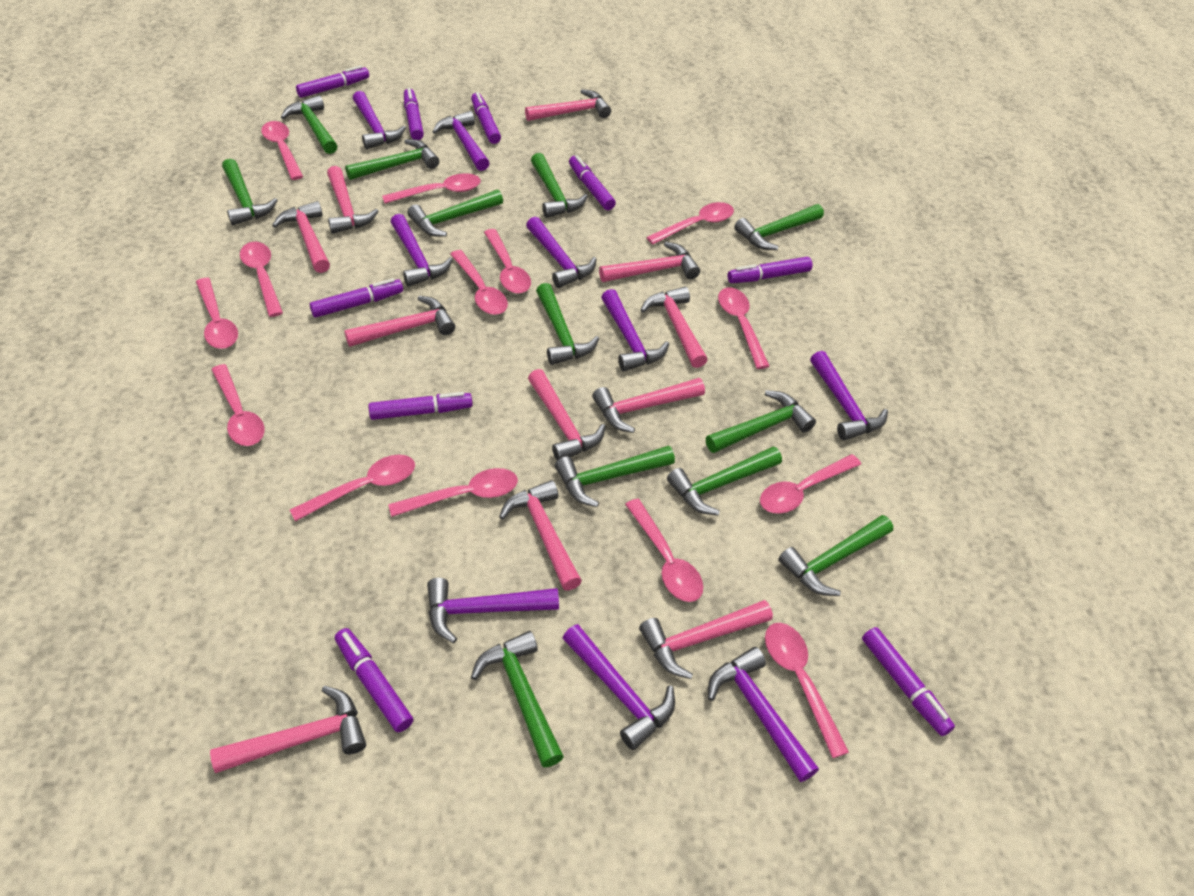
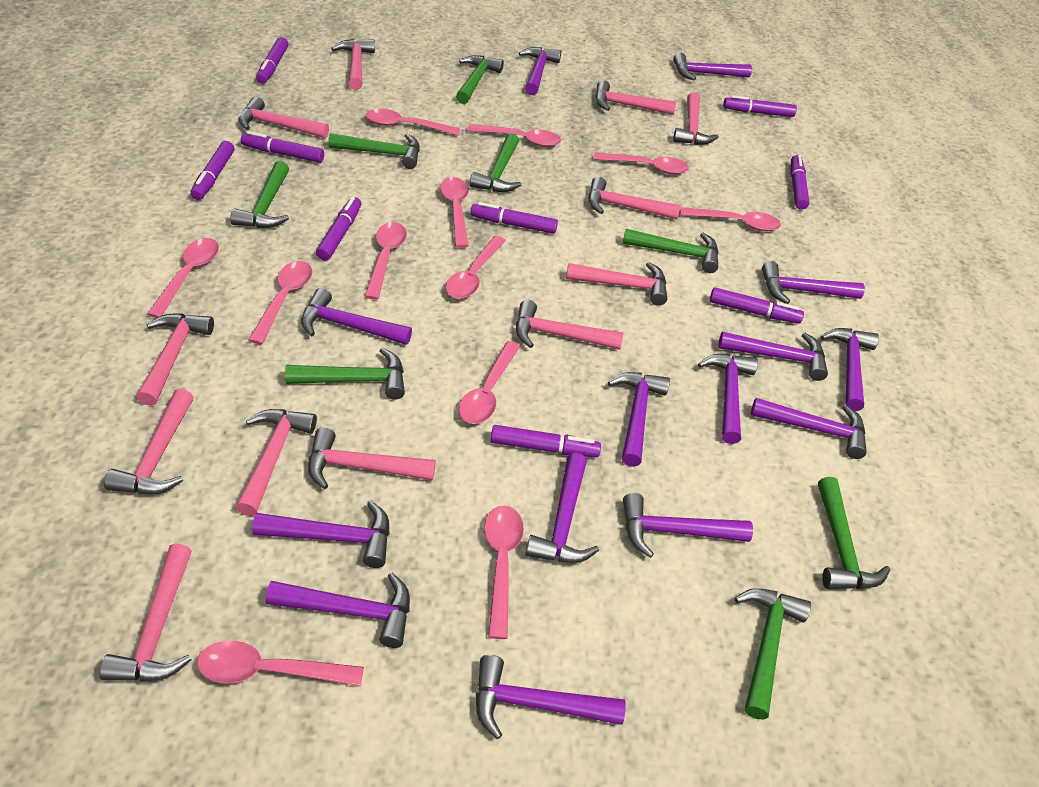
green hammer: [222,159,278,225] [281,95,337,154] [345,139,439,180] [407,190,503,237] [471,631,564,767] [531,153,588,218] [536,283,599,365] [555,446,675,507] [667,447,782,515] [706,390,816,453] [734,204,824,250] [778,515,893,596] = 12 -> [230,161,289,228] [285,348,405,400] [328,133,420,169] [456,55,504,104] [470,133,521,192] [623,229,719,273] [735,588,811,720] [818,477,890,589] = 8
pink hammer: [210,686,366,773] [272,201,330,273] [327,166,379,234] [344,296,455,347] [499,480,582,591] [525,89,611,121] [528,369,606,460] [592,378,705,433] [599,242,700,282] [639,600,773,679] [641,287,708,368] = 11 -> [100,544,192,682] [104,389,194,494] [136,313,214,406] [236,409,317,516] [239,97,329,138] [308,428,436,489] [331,39,375,90] [516,300,623,350] [566,262,667,306] [589,177,681,220] [595,80,676,115] [673,92,719,145] = 12
pink spoon: [196,278,238,349] [211,364,265,446] [240,242,283,317] [261,121,303,180] [290,455,415,522] [382,173,481,204] [388,468,518,517] [450,250,508,315] [484,229,531,294] [625,499,703,602] [646,202,734,244] [718,288,770,369] [760,454,861,514] [765,623,849,758] = 14 -> [147,238,219,318] [197,641,364,686] [249,261,312,345] [364,222,407,300] [366,109,460,135] [440,177,469,248] [445,236,506,299] [459,341,521,424] [468,124,561,147] [484,506,524,639] [594,152,689,174] [680,207,781,231] = 12
purple hammer: [352,91,406,149] [391,214,453,287] [427,578,559,643] [432,111,490,171] [526,217,597,288] [563,624,675,750] [601,289,669,371] [708,647,819,782] [810,351,888,440] = 9 -> [252,500,390,568] [265,573,410,648] [301,288,412,345] [476,655,626,739] [519,47,561,95] [525,453,599,563] [608,372,670,467] [623,493,753,558] [673,53,752,81] [698,354,758,444] [718,332,828,381] [751,398,867,459] [762,261,865,304] [821,328,879,411] = 14

